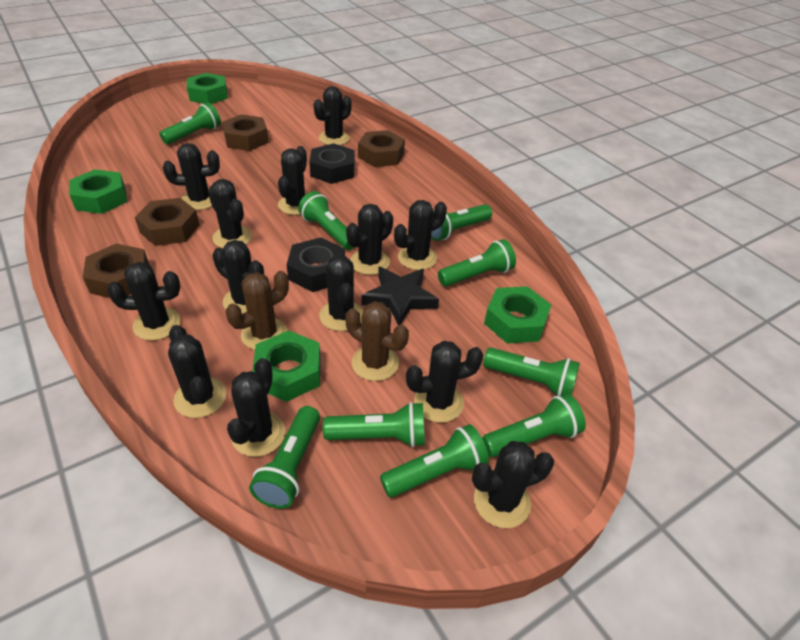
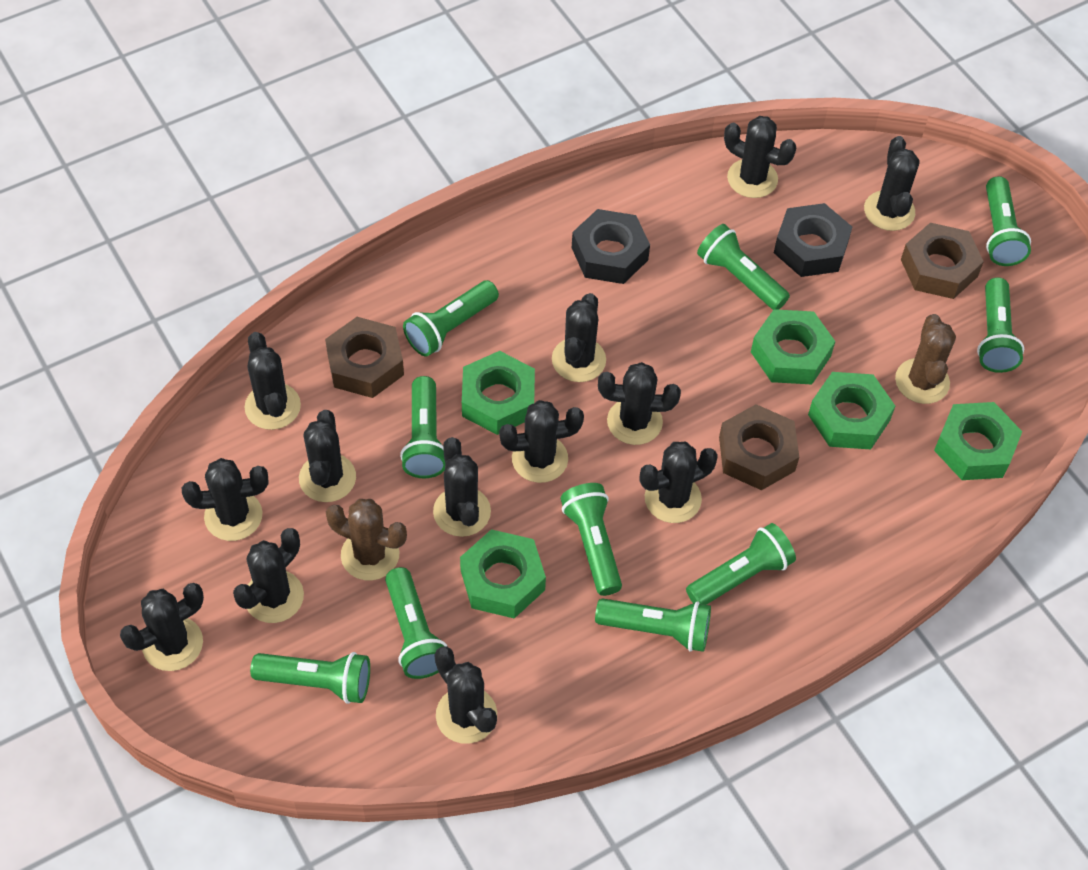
black star: [362,267,439,326] = 1 -> none = 0
brown nut: [83,244,149,298] [135,198,199,246] [222,114,269,151] [358,130,405,167] = 4 -> [325,317,404,398] [719,404,799,490] [901,223,984,299] = 3
green flashlight: [159,103,221,145] [249,406,320,509] [298,191,354,250] [323,402,425,447] [380,424,489,498] [431,204,492,241] [438,239,516,287] [482,394,586,457] [483,348,580,396] = 9 -> [250,652,370,704] [385,567,447,679] [400,376,445,478] [403,280,499,357] [560,483,622,596] [595,598,711,652] [686,523,796,605] [697,224,790,310] [977,277,1024,373] [986,176,1031,266] = 10
green nut: [69,169,127,214] [187,73,228,104] [252,330,321,402] [484,286,551,343] = 4 -> [460,529,546,618] [462,351,535,435] [751,309,835,384] [808,372,895,449] [934,402,1022,480] = 5

